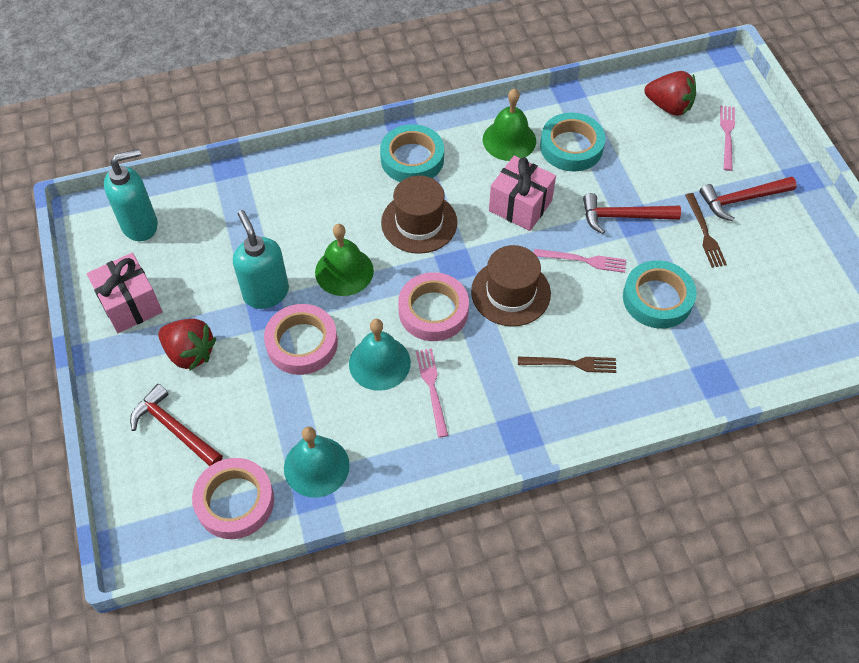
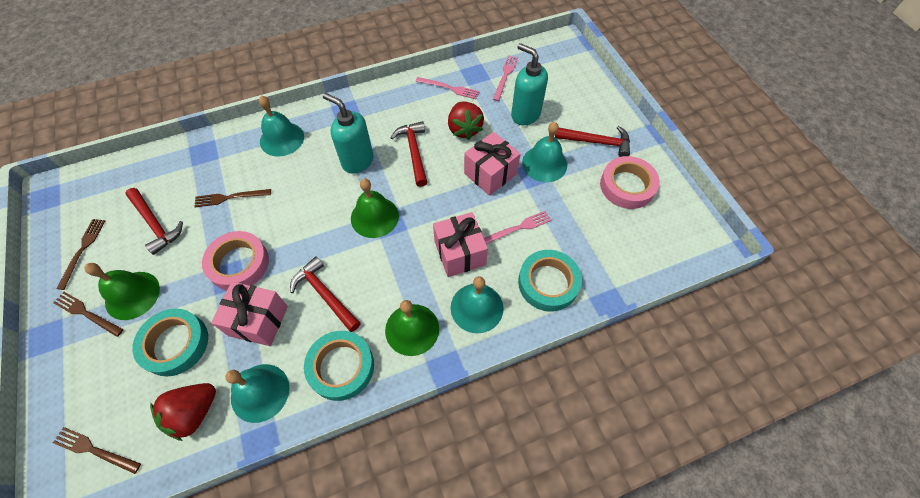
brown fork: [518,357,616,373] [685,193,727,268] = 2 -> [53,292,123,337] [53,427,141,474] [57,219,105,290] [194,189,271,207] = 4
brown hat: [381,175,457,254] [471,245,551,327] = 2 -> none = 0
green bell: [315,224,374,296] [483,89,536,161] = 2 -> [85,263,160,320] [351,179,399,238] [385,300,439,356] = 3
pink gift: [87,253,163,333] [489,156,556,231] = 2 -> [211,282,288,346] [433,212,488,277] [464,132,521,196] = 3
pink tape: [192,458,274,539] [264,304,338,375] [398,272,469,341] = 3 -> [202,231,269,291] [600,156,660,209] = 2
red hammer: [130,384,223,466] [583,193,681,234] [699,176,797,221] = 3 -> [126,188,183,255] [290,256,361,332] [390,121,427,187] [555,126,630,157] = 4
turquoise bell: [284,427,350,498] [349,319,411,391] = 2 -> [225,364,289,423] [259,96,304,157] [451,276,503,333] [522,122,567,182] = 4

